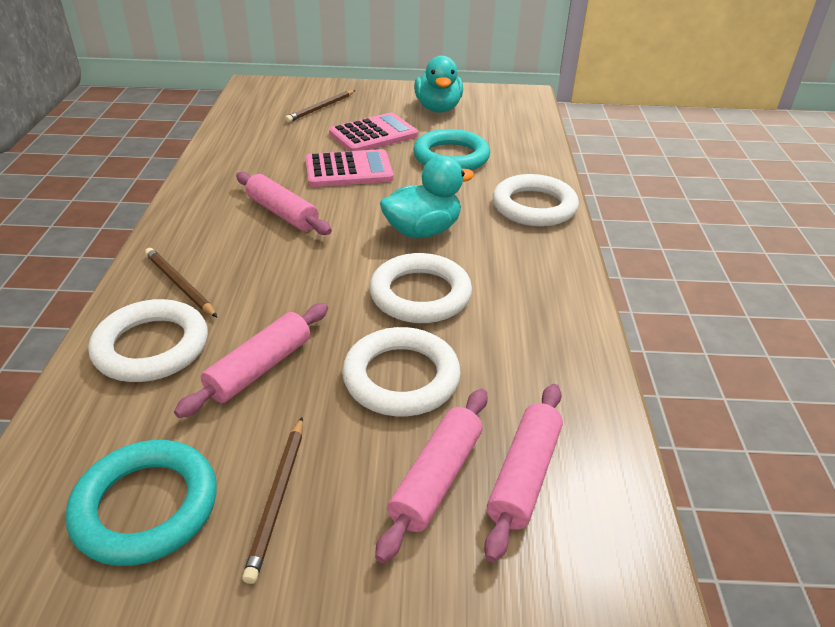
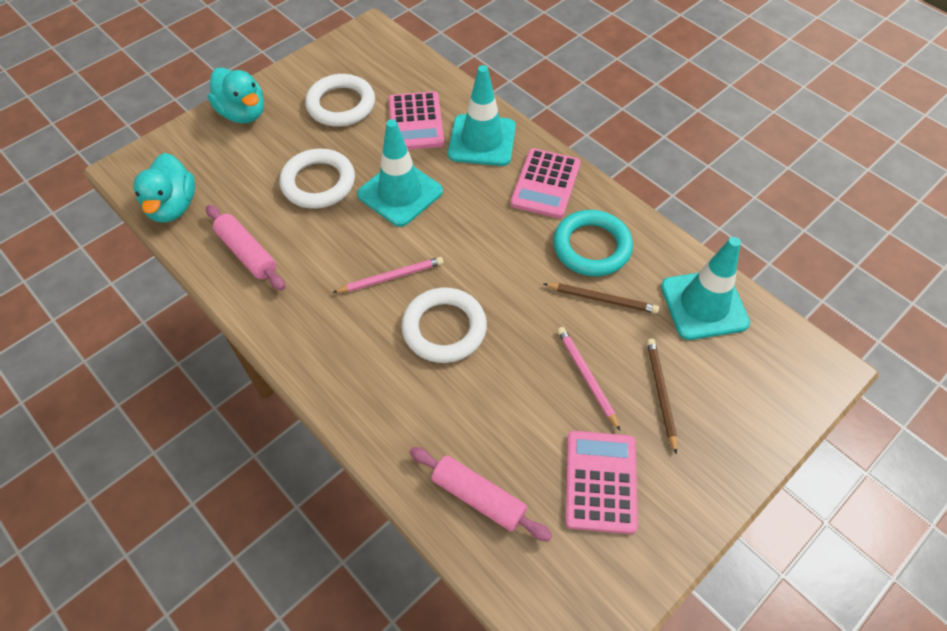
brown pencil: [145,248,217,317] [242,417,303,584] [285,90,355,122] = 3 -> [544,283,659,313] [647,338,677,455] = 2
pink calculator: [306,149,394,187] [329,113,418,151] = 2 -> [389,91,444,150] [510,148,581,219] [565,431,638,534] = 3
pink pencil: none = 0 -> [332,257,444,293] [557,327,620,431] = 2
pink rolling pin: [174,303,328,418] [236,172,332,235] [375,389,488,563] [484,384,563,562] = 4 -> [206,205,285,291] [410,447,552,542] = 2
turquoise ring: [66,440,217,566] [413,129,490,170] = 2 -> [553,210,633,276] = 1
turquoise traffic cone: none = 0 -> [357,119,443,227] [448,65,516,166] [661,237,750,340] = 3
white ring: [88,299,208,382] [342,327,461,416] [370,253,472,323] [493,174,579,227] = 4 -> [280,149,355,209] [305,74,375,127] [401,288,487,363] = 3

